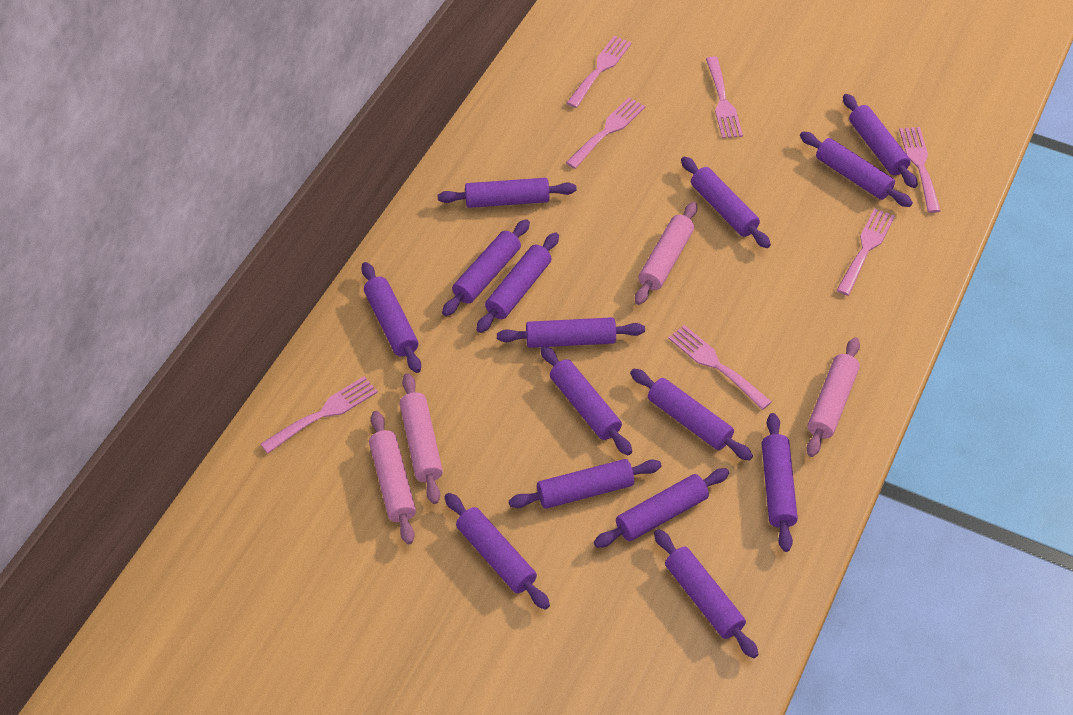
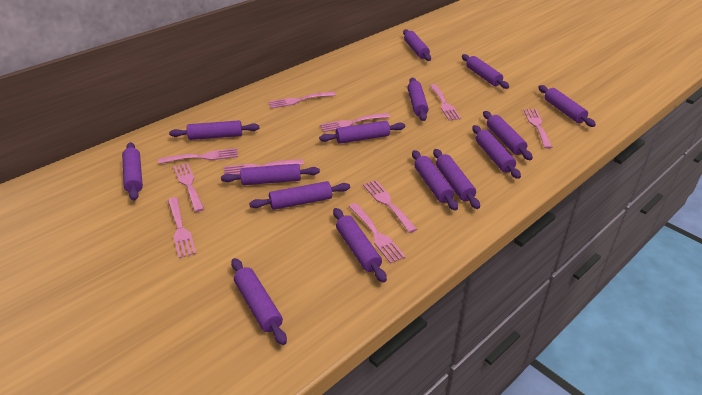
pink fork: [260,376,378,453] [566,97,645,169] [567,36,632,108] [668,325,772,410] [706,56,743,139] [836,208,895,296] [899,127,941,213] = 7 -> [158,148,238,164] [168,197,196,258] [173,163,204,212] [224,159,304,175] [269,91,335,109] [320,113,390,132] [349,203,406,264] [363,180,417,233] [430,84,461,121] [523,109,553,149] = 10
pink rolling pin: [369,411,416,544] [400,373,443,504] [635,202,697,305] [806,337,860,457] = 4 -> none = 0

